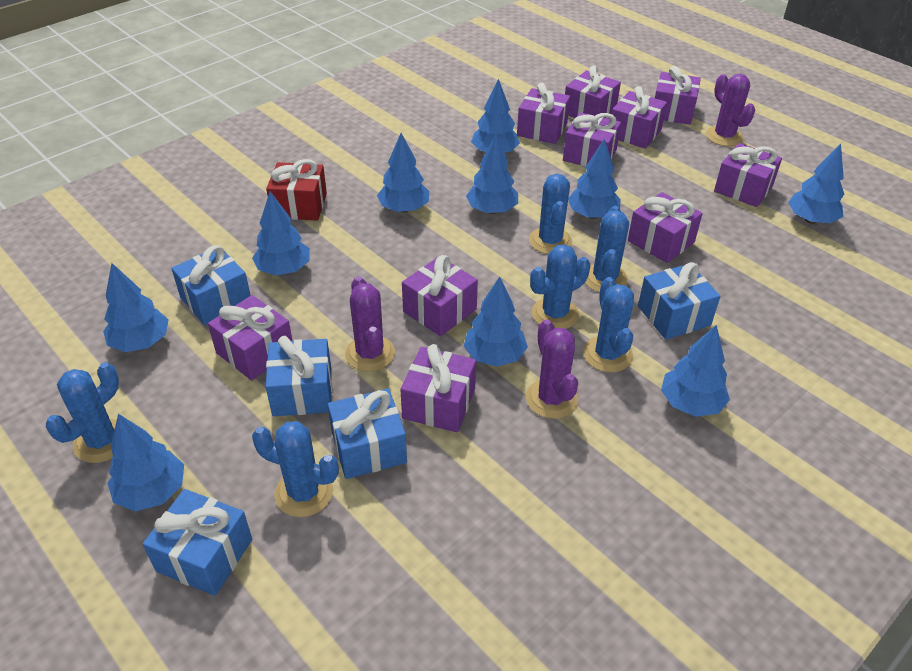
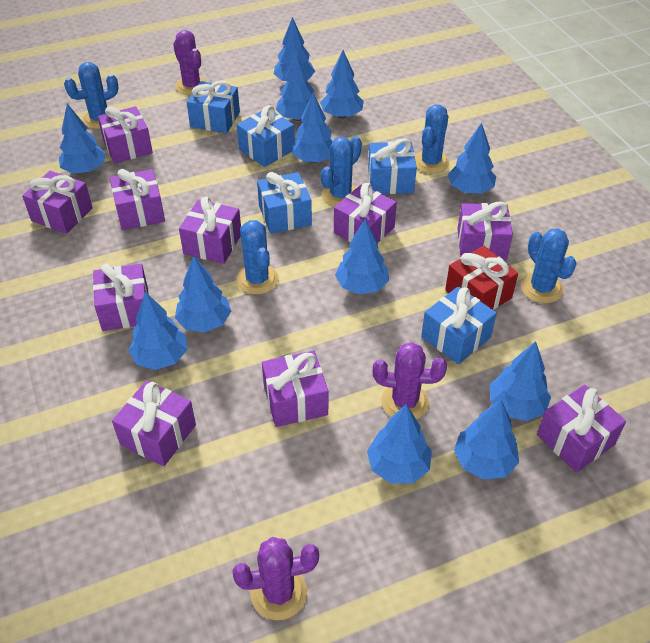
blue cactus: [46,362,119,463] [252,421,339,517] [529,174,572,254] [530,244,590,329] [583,277,634,372] [585,206,629,292] = 6 -> [64,62,118,129] [236,220,279,294] [321,136,362,207] [415,105,450,174] [521,229,577,303] = 5
blue tree: [103,263,169,352] [107,414,184,511] [252,191,310,276] [377,133,429,213] [464,277,528,367] [466,134,518,214] [471,79,520,153] [568,138,621,219] [661,324,730,417] [788,144,844,224] = 10 -> [59,104,107,173] [129,292,188,370] [175,256,231,332] [274,17,315,81] [276,53,314,121] [291,93,333,163] [320,50,364,118] [335,219,389,294] [367,404,432,483] [448,123,496,194] [454,400,519,480] [490,341,551,421] = 12

